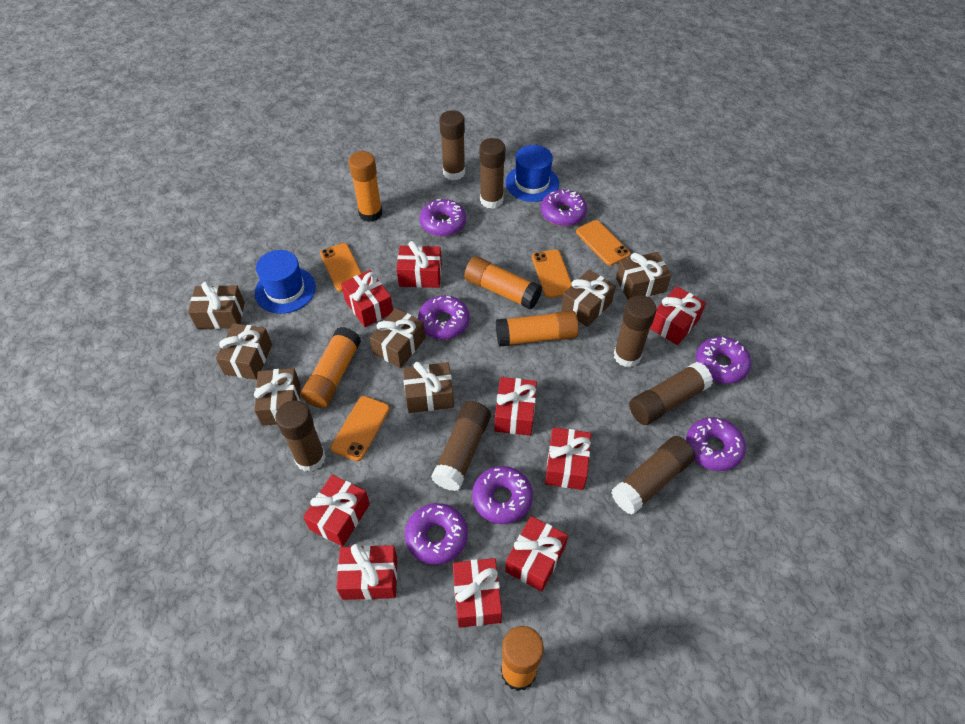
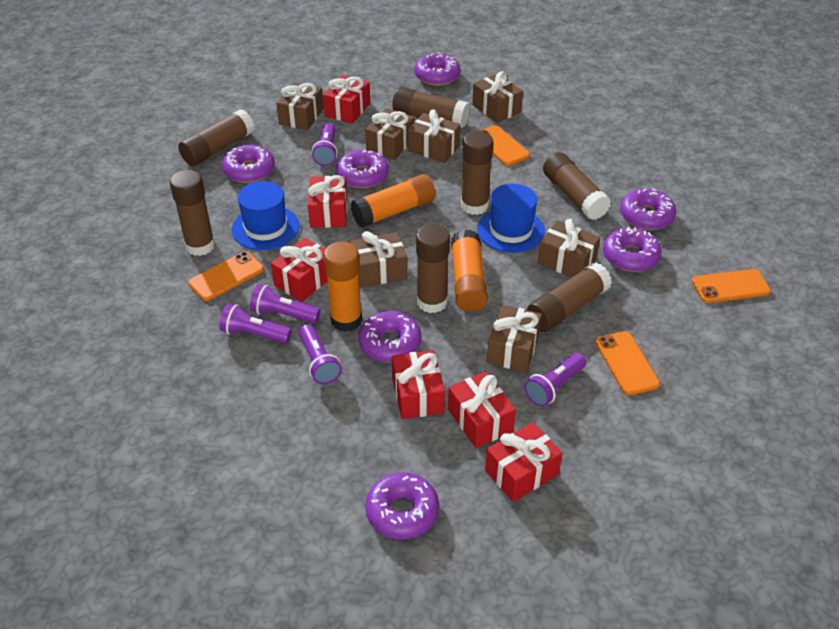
orange glue stick: [301,327,361,408] [348,151,382,222] [464,256,542,310] [496,310,579,347] [501,626,544,691] = 5 -> [324,242,362,332] [351,174,436,228] [451,229,488,312] = 3
purple flashlight: none = 0 -> [219,303,292,343] [250,284,320,323] [299,324,342,385] [312,123,338,166] [524,353,586,407] = 5
red gift: [303,475,370,547] [336,544,397,600] [341,270,393,327] [396,241,442,288] [453,558,502,628] [495,377,537,436] [505,516,568,592] [545,427,591,490] [650,286,706,345] = 9 -> [271,238,327,302] [308,175,347,228] [323,75,370,124] [392,350,445,419] [448,371,516,448] [485,422,563,502] = 6

